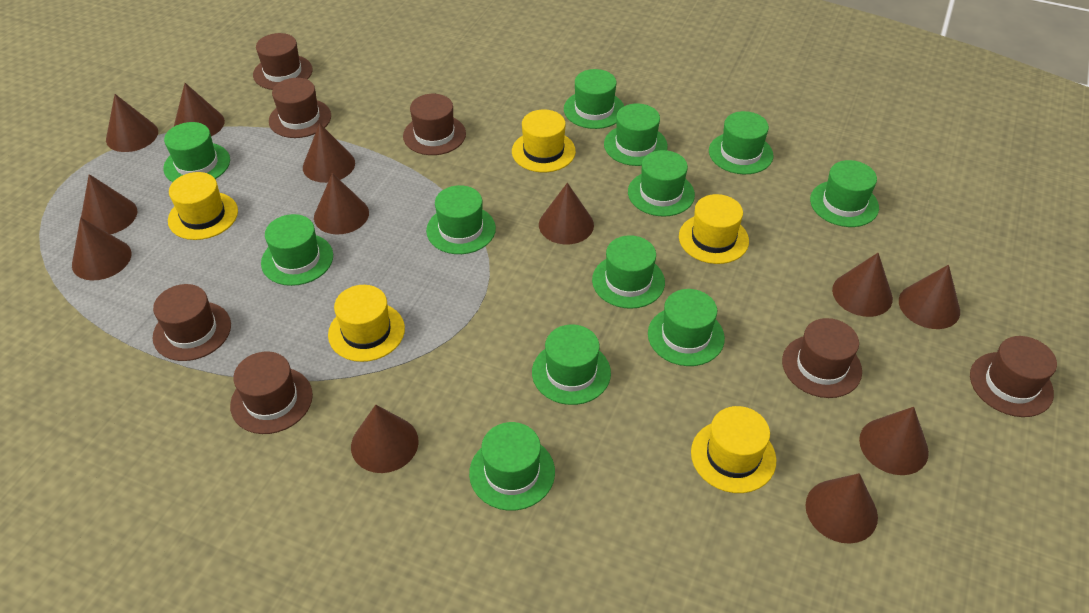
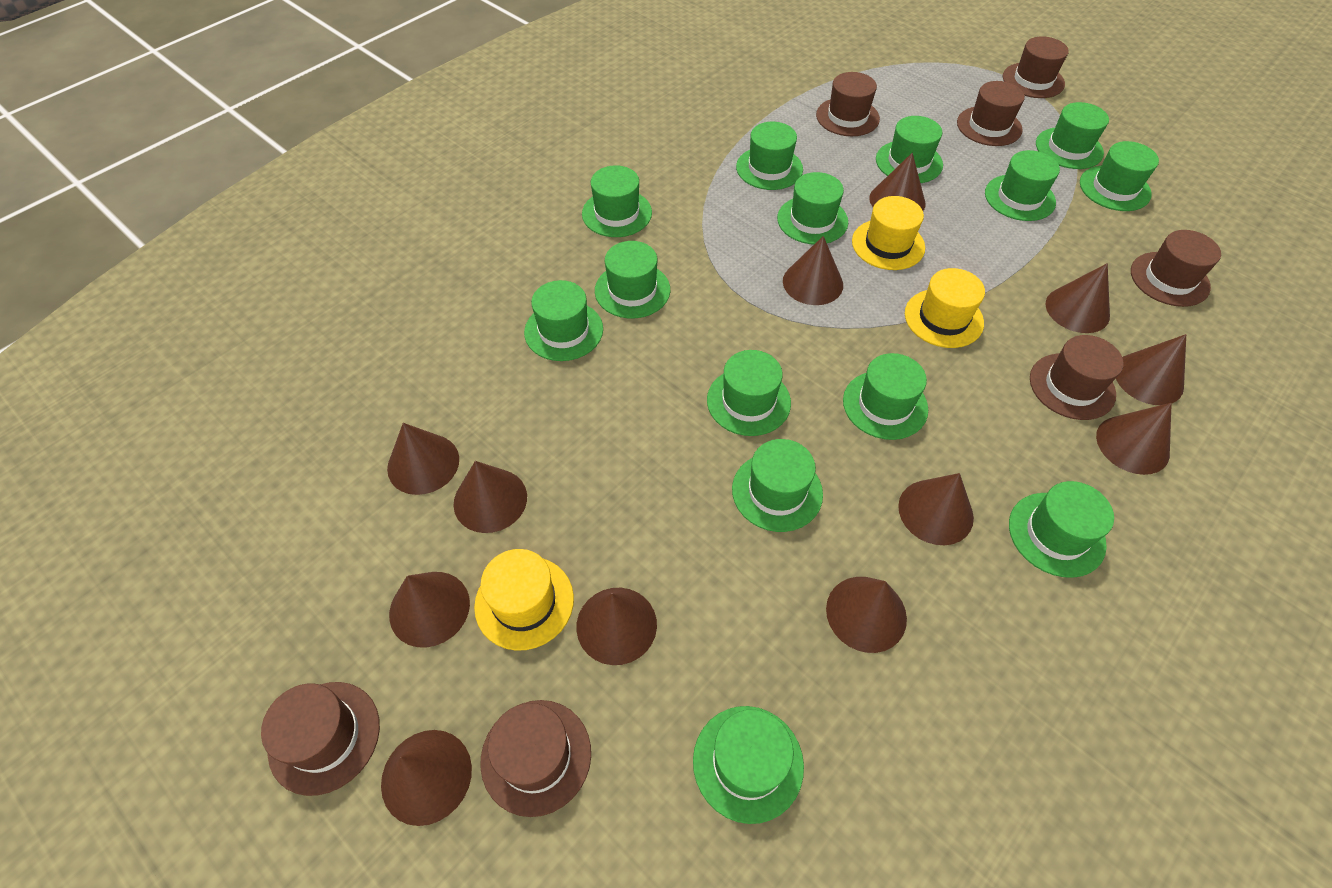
green hat: [163,122,230,182] [261,214,333,286] [426,185,496,254] [469,422,555,511] [532,325,611,405] [564,69,624,129] [592,235,665,309] [604,103,668,166] [628,150,695,217] [648,289,725,366] [709,111,773,174] [810,160,879,227] = 12 -> [524,280,603,361] [582,165,652,237] [595,241,670,318] [693,706,804,824] [707,350,791,436] [732,439,823,532] [736,122,803,190] [777,172,848,244] [843,353,928,440] [876,116,943,183] [985,150,1060,221] [1009,481,1114,578] [1036,102,1109,169] [1080,141,1159,211] = 14
yellow hat: [168,172,238,240] [328,285,405,362] [512,110,576,172] [679,194,749,264] [691,406,777,493] = 5 -> [474,549,574,651] [852,196,925,270] [905,268,985,348] = 3

